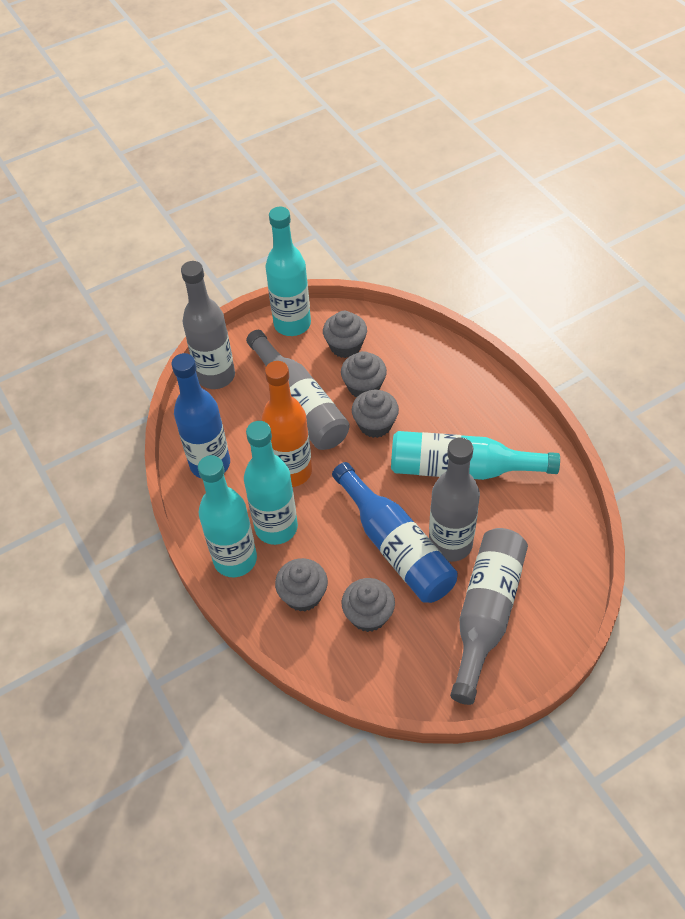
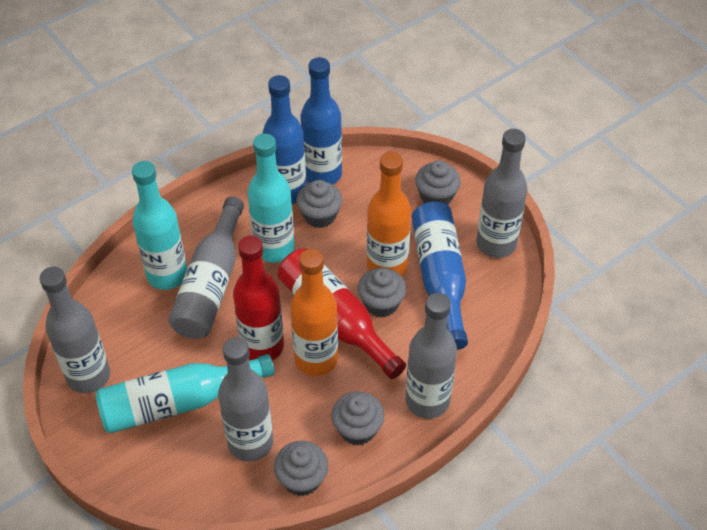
blue bottle: [171,353,230,478] [332,462,458,603] = 2 -> [262,75,306,204] [301,57,342,184] [412,201,468,350] = 3
grey bottle: [181,261,235,389] [246,330,350,450] [429,437,480,562] [450,528,528,705] = 4 -> [39,267,110,393] [168,197,244,339] [218,337,273,462] [405,293,457,419] [477,129,527,258] = 5
orange bottle: [261,361,312,487] = 1 -> [290,249,338,376] [367,152,411,276] = 2
red bottle: none = 0 -> [233,235,284,361] [278,249,406,379] = 2
turquoise bottle: [198,455,257,577] [244,421,298,545] [265,207,311,336] [391,431,560,480] = 4 -> [95,354,275,434] [132,161,187,290] [248,133,294,263] = 3

